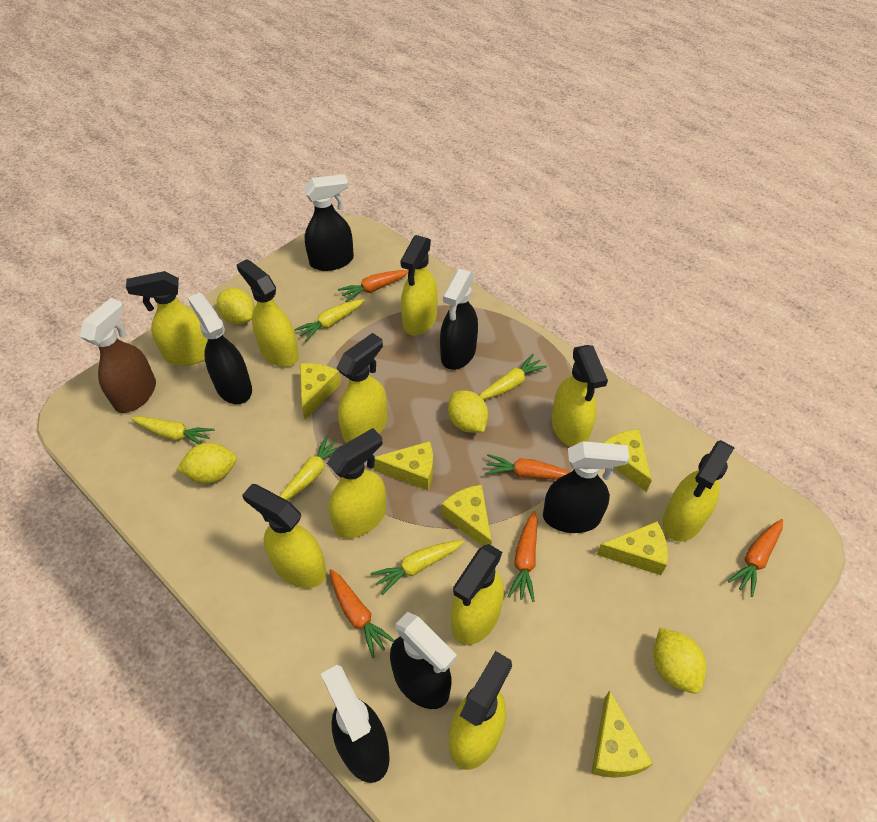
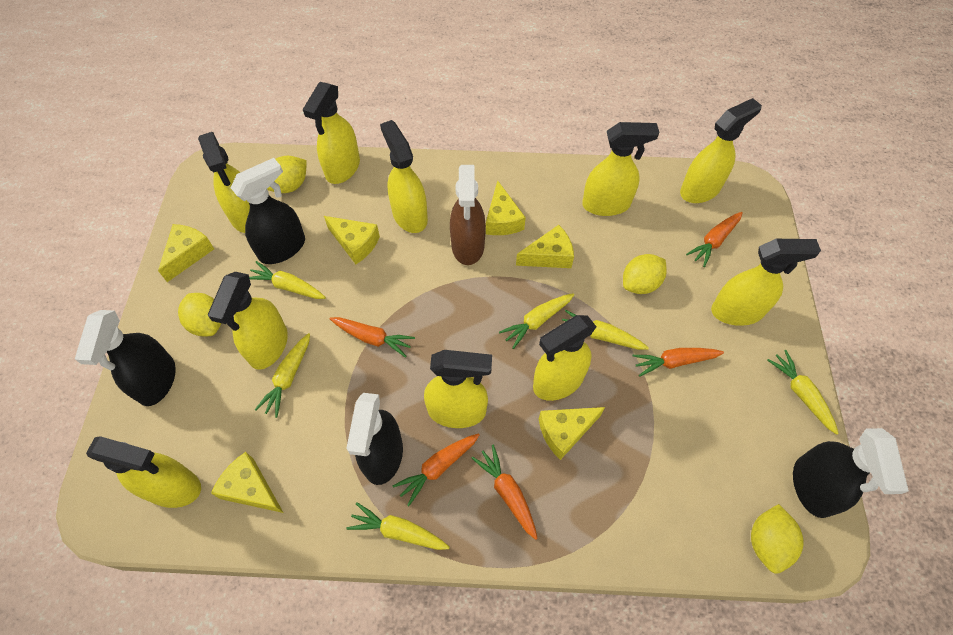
black spray bottle: [187,293,252,404] [303,174,354,271] [321,665,390,783] [390,612,457,709] [440,269,478,370] [543,441,629,533] = 6 -> [75,310,176,406] [230,158,305,264] [346,393,403,485] [793,428,909,518] = 4
yellow carrot: [131,416,214,445] [280,435,340,500] [294,299,365,342] [370,540,464,595] [479,354,547,400] = 5 -> [249,261,326,299] [255,333,310,418] [347,502,450,550] [499,293,575,349] [562,310,649,350] [767,350,839,435] = 6

